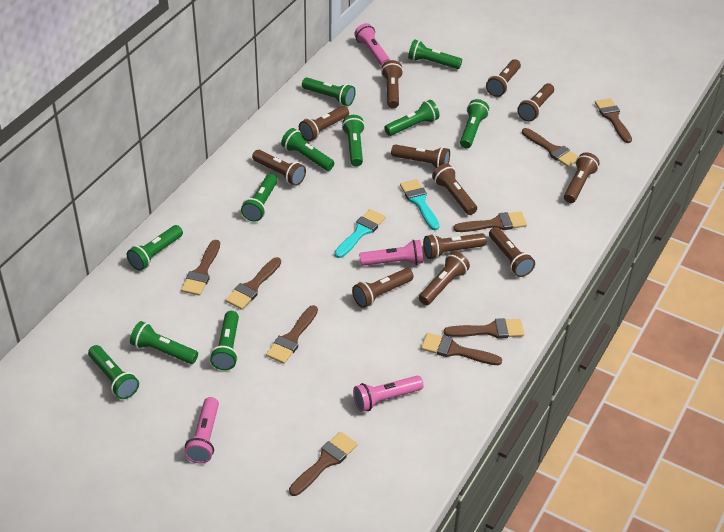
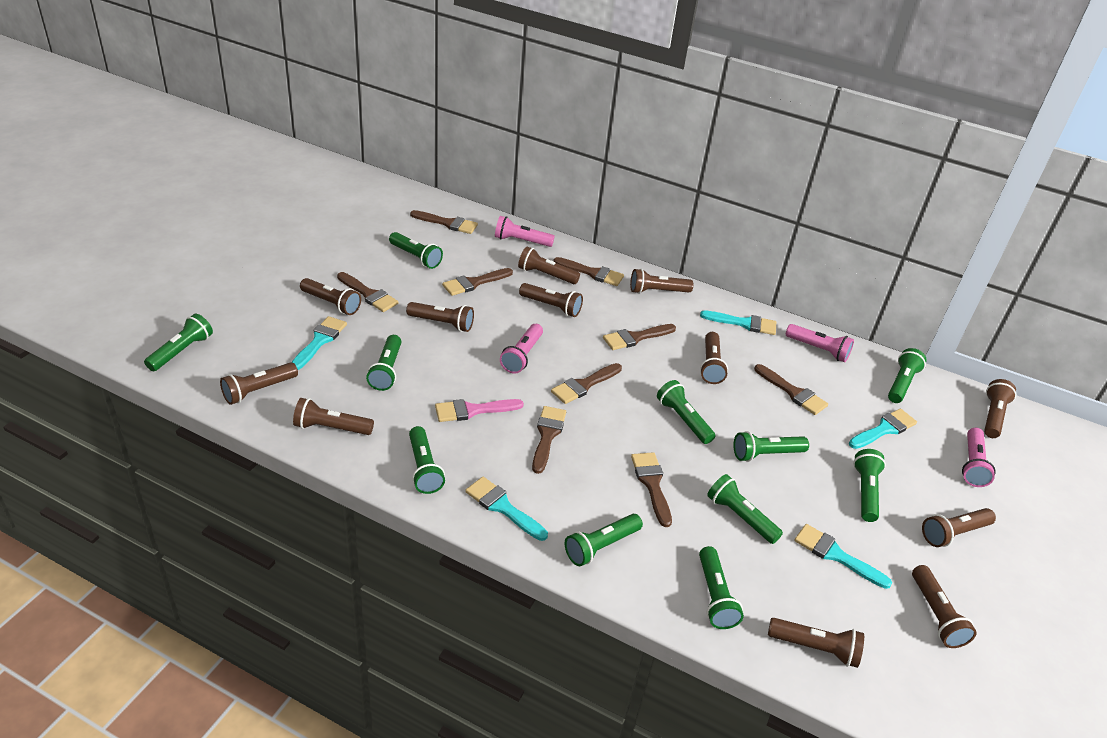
pink brush: none = 0 -> [435,399,524,422] = 1
turquoise brush: [335,209,386,258] [400,179,439,230] = 2 -> [292,316,347,370] [465,477,548,541] [700,310,776,335] [794,524,892,589] [849,408,917,449] = 5

